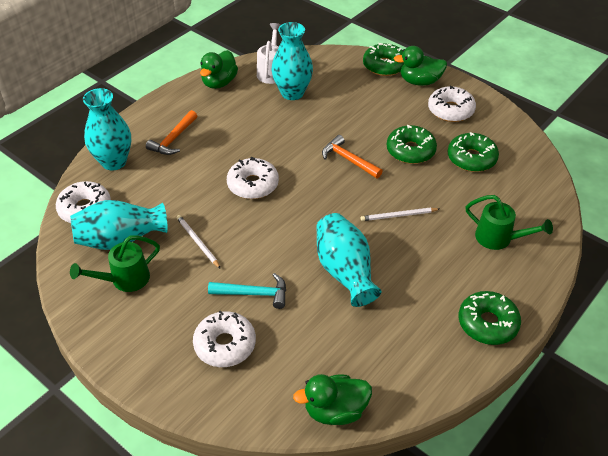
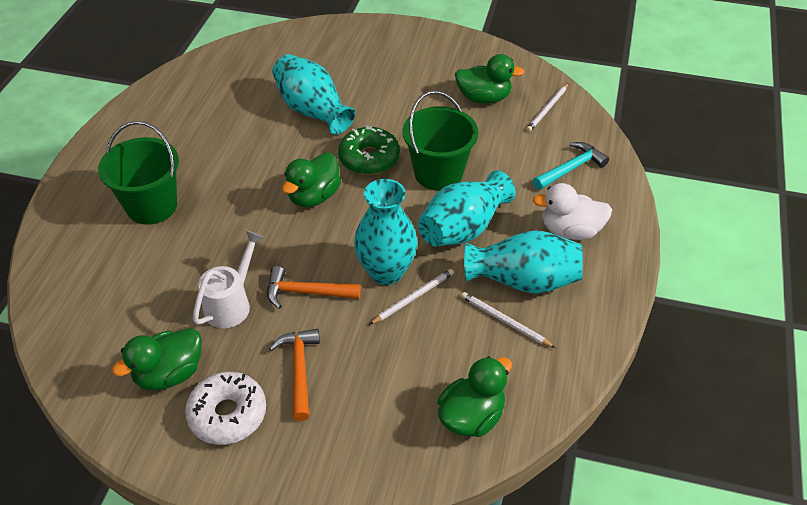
green bucket: none = 0 -> [98,121,179,225] [403,91,478,191] = 2
green donut: [363,43,404,76] [387,125,437,164] [448,132,499,172] [459,291,521,345] = 4 -> [338,125,400,175] = 1
green duck: [200,50,238,89] [293,374,372,425] [394,46,447,86] = 3 -> [112,328,202,390] [282,153,341,207] [438,356,512,437] [455,54,525,104] = 4
green watering can: [70,235,160,292] [466,195,553,250] = 2 -> none = 0
white donut: [56,181,111,223] [193,310,256,367] [227,157,279,199] [428,86,476,122] = 4 -> [185,372,266,445] = 1
white duck: none = 0 -> [533,183,612,240] = 1
white pencil: [177,215,221,269] [361,208,439,221] = 2 -> [369,269,454,325] [461,292,555,348] [526,83,568,132] = 3

